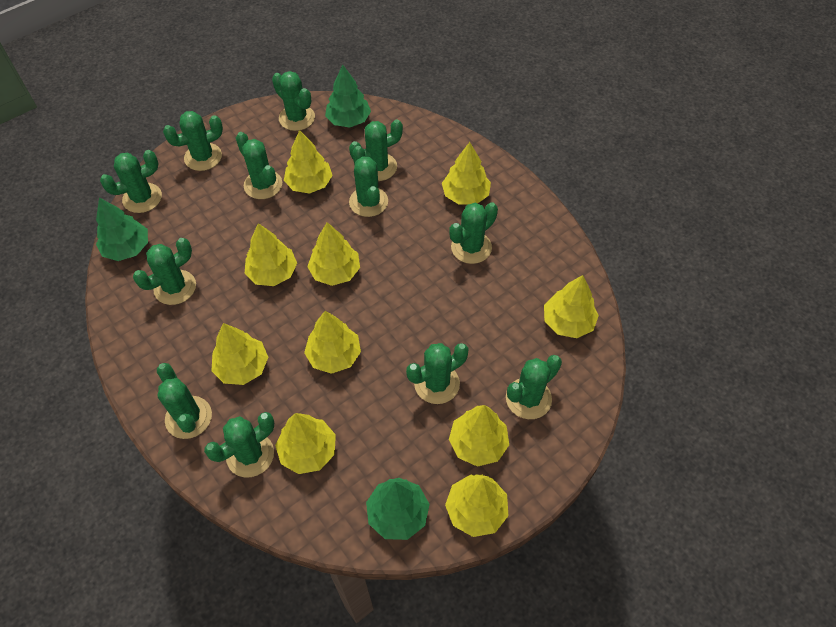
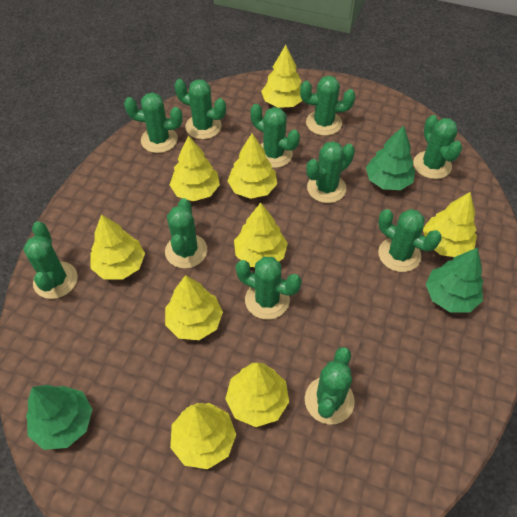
green cactus: [100,150,162,213] [133,238,196,305] [157,363,212,439] [163,111,223,171] [204,412,274,477] [236,132,282,199] [272,71,315,131] [349,119,403,181] [349,146,388,217] [406,343,469,404] [449,202,498,264] [506,355,562,419] = 12 -> [23,221,78,299] [124,93,183,153] [165,198,207,268] [174,79,226,139] [236,257,302,320] [250,104,300,168] [300,76,355,136] [305,347,355,424] [306,141,355,203] [378,209,442,272] [413,115,462,179] = 11
yellow tree: [212,323,268,385] [245,223,297,286] [275,413,336,474] [284,130,333,194] [304,311,361,374] [307,222,360,286] [442,142,491,205] [445,474,508,537] [449,405,509,467] [544,275,599,338] = 10 -> [91,214,145,280] [165,275,223,340] [170,135,220,201] [170,403,236,469] [225,363,289,427] [228,133,277,199] [234,203,288,267] [261,45,302,108] [423,192,477,257] = 9

